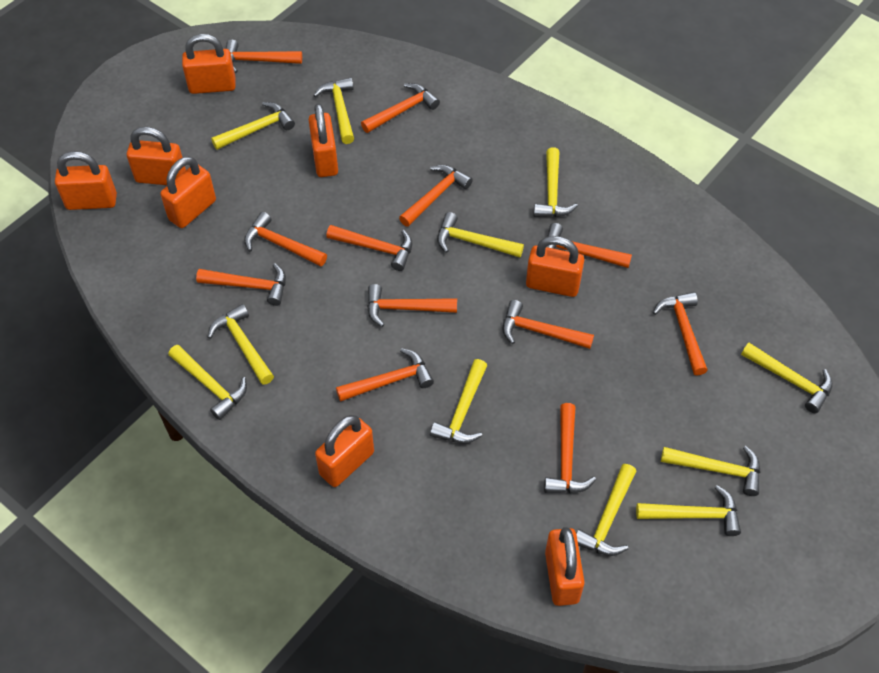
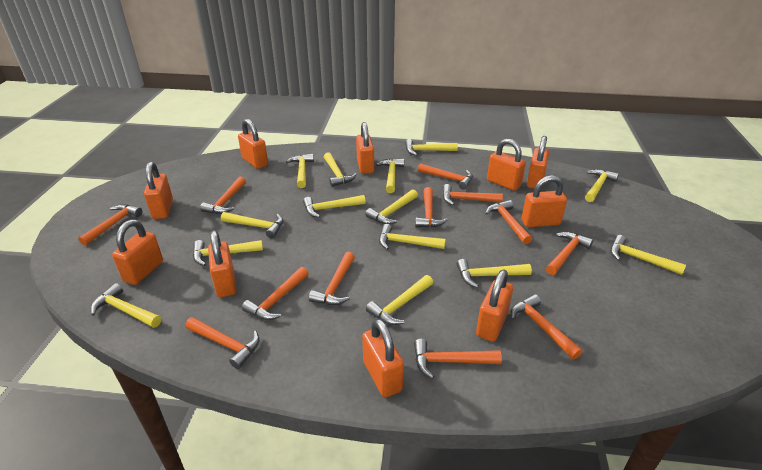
orange padlock: [55,151,117,210] [127,127,186,185] [160,156,216,228] [182,34,236,94] [309,103,338,177] [315,415,374,487] [526,236,584,297] [545,527,585,606] = 8 -> [112,220,163,285] [144,162,173,219] [208,230,236,297] [238,119,268,169] [356,122,374,174] [362,318,404,397] [476,269,513,342] [487,139,526,191] [522,175,567,227] [527,136,549,189] = 10
yellow hammer: [168,345,247,420] [208,304,274,385] [211,102,295,150] [313,77,354,144] [430,359,487,444] [437,212,524,258] [533,147,578,217] [576,464,636,556] [636,485,741,536] [661,446,761,496] [741,343,833,413] = 11 -> [91,283,161,328] [193,240,263,266] [221,212,283,238] [286,154,314,188] [303,195,366,218] [324,152,357,187] [365,189,418,224] [366,275,433,325] [376,159,404,193] [379,224,446,250] [405,139,458,156] [457,259,532,288] [585,169,619,202] [610,235,686,275] = 14

